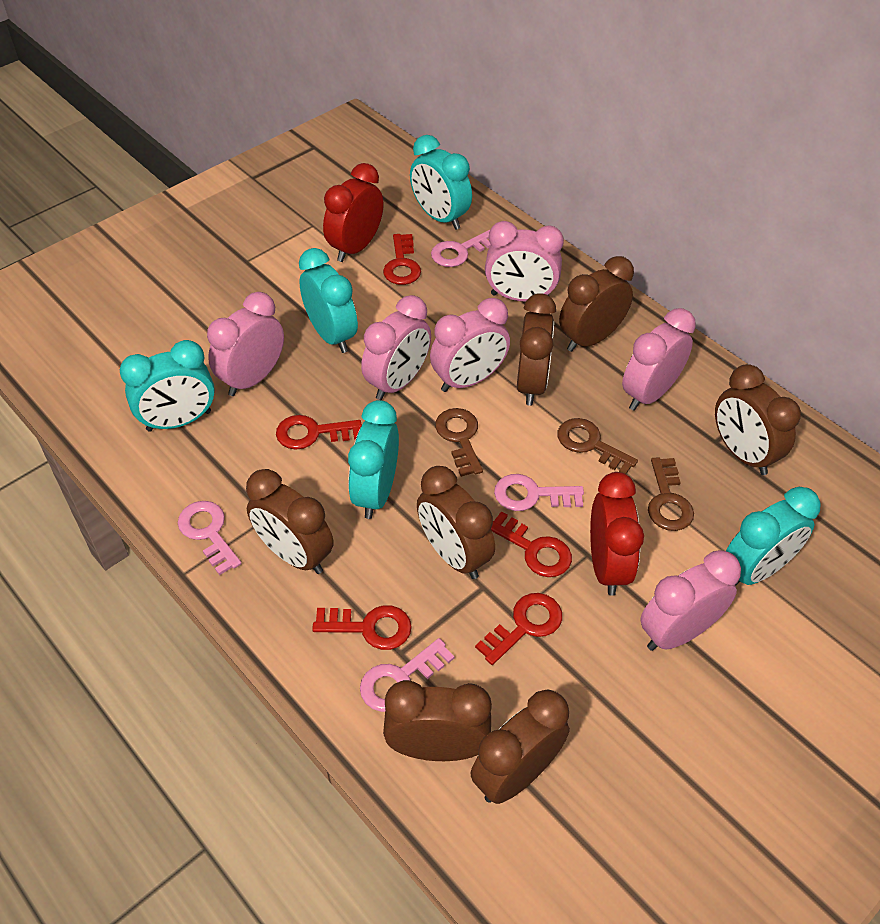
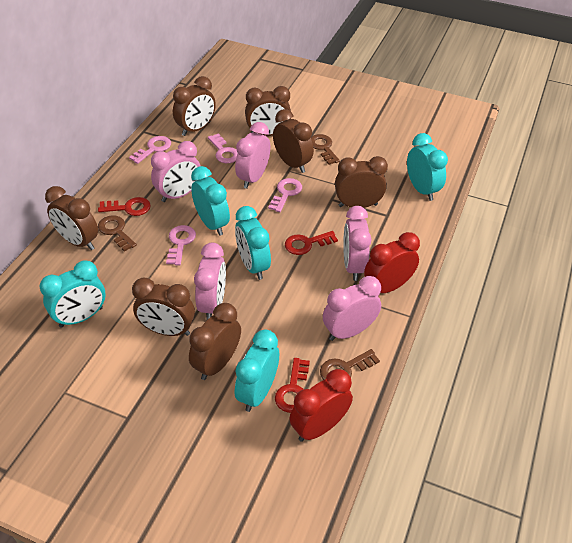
pink clock: [207,292,284,396] [361,295,431,400] [430,298,510,392] [485,221,564,301] [622,308,696,411] [640,550,741,651] = 6 -> [151,141,200,202] [194,243,226,320] [235,122,270,189] [323,276,381,341] [343,206,372,281] = 5
red key: [276,415,362,450] [312,605,412,650] [383,234,421,285] [475,593,562,665] [491,511,572,577] = 5 -> [98,197,151,216] [275,358,310,413] [285,231,338,255] = 3

